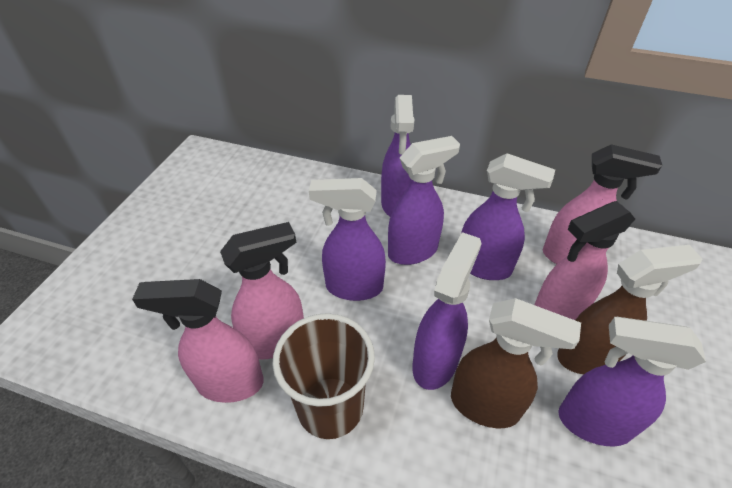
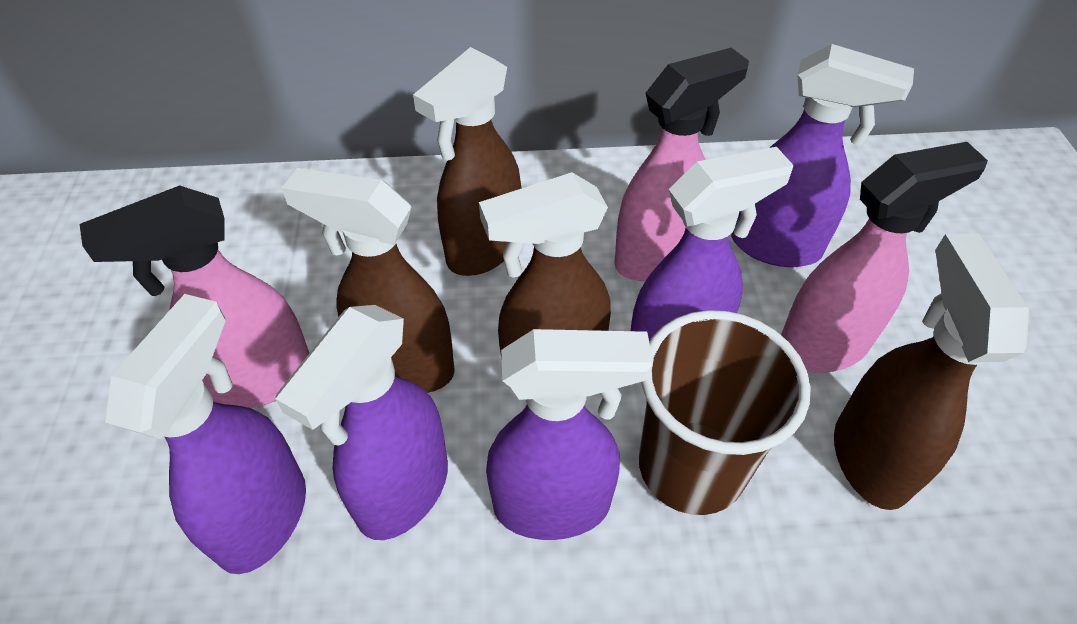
brown spray bottle: [451,298,581,428] [557,245,702,374] = 2 -> [281,168,455,393] [413,47,522,276] [479,172,611,359] [834,234,1029,510] = 4
pink spray bottle: [132,279,264,403] [220,222,304,360] [534,201,635,320] [543,144,662,264] = 4 -> [80,185,309,408] [614,48,749,281] [781,142,988,373] = 3
purple spray bottle: [309,178,386,301] [381,95,415,217] [388,136,460,265] [412,232,482,390] [461,153,555,280] [558,317,706,446] = 6 -> [105,294,306,574] [275,305,448,540] [486,329,653,540] [631,147,794,341] [731,44,914,267] = 5

